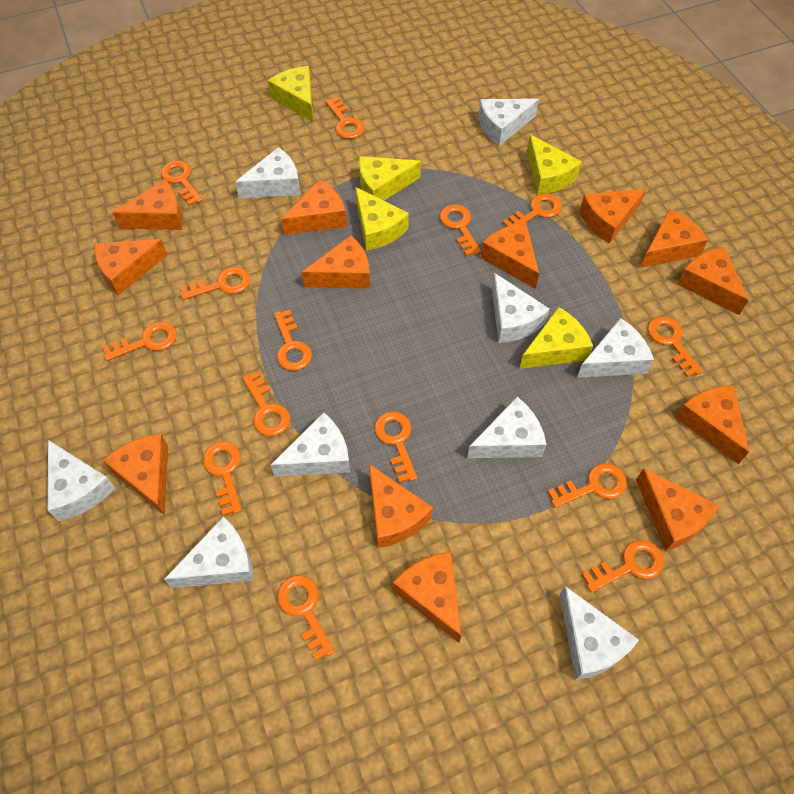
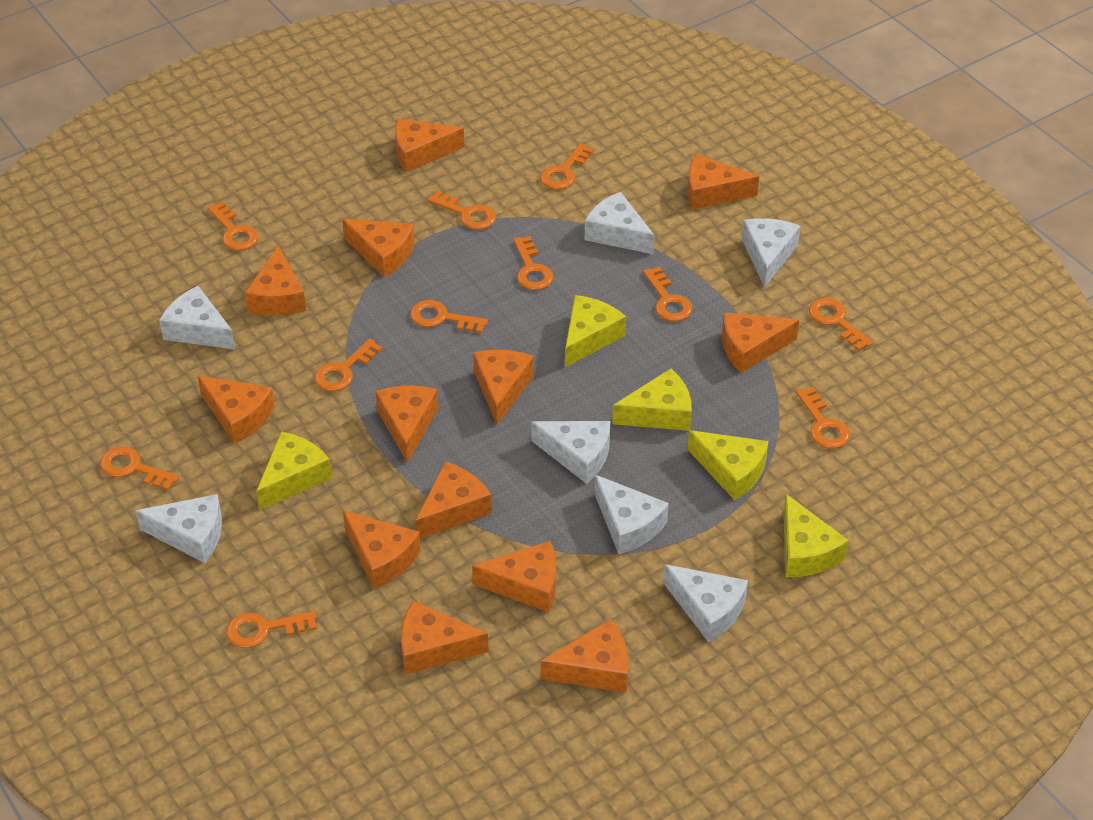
orange key: [103,322,177,361] [161,160,203,206] [180,267,251,300] [203,442,242,516] [242,371,290,436] [274,310,312,371] [277,575,335,661] [325,97,365,139] [374,412,417,483] [440,204,481,256] [502,194,562,227] [547,464,627,508] [582,540,664,592] [648,316,702,377] = 14 -> [100,446,179,491] [208,202,258,251] [226,611,317,648] [315,339,382,392] [410,300,488,333] [428,190,496,230] [514,236,553,290] [540,143,594,190] [643,267,692,322] [796,387,850,449] [809,298,873,351] = 11
white cheese: [48,440,115,521] [164,517,254,588] [235,147,301,198] [271,412,350,477] [467,397,547,458] [478,99,539,146] [492,273,550,343] [559,586,639,680] [577,318,654,378] = 9 -> [136,494,222,563] [159,286,235,349] [531,421,610,484] [585,192,655,254] [594,475,669,554] [663,564,748,643] [742,218,801,287] = 7

